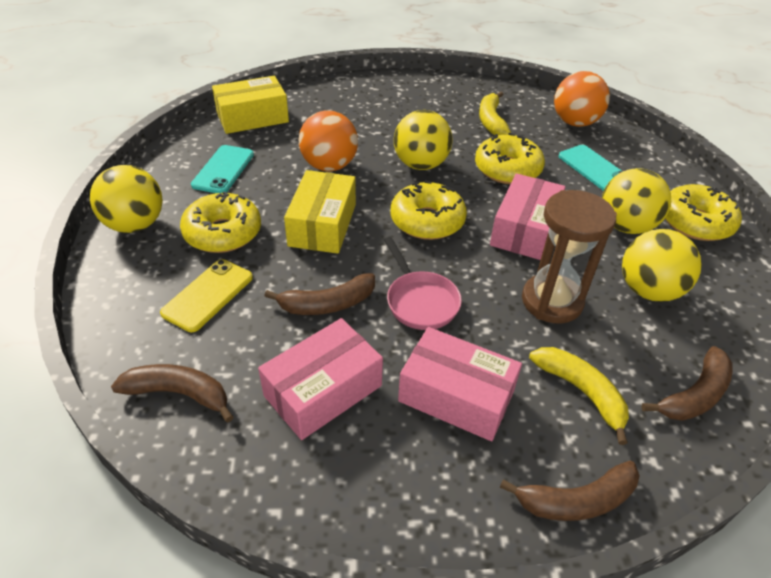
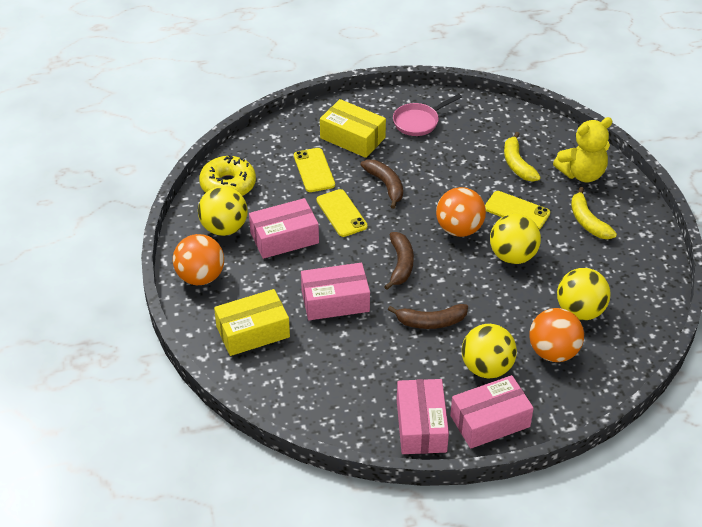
brown banana: [111,364,233,422] [264,273,375,315] [500,461,640,521] [641,346,733,421] = 4 -> [361,160,403,209] [384,232,414,290] [388,304,468,329] = 3
brown hourglass: [522,190,617,323] = 1 -> none = 0
orange ball: [299,110,358,172] [554,71,610,127] = 2 -> [173,234,224,285] [436,187,486,237] [529,308,584,362] = 3
pink box: [258,318,383,440] [398,327,522,441] [490,173,565,260] = 3 -> [249,198,319,259] [301,263,370,320] [397,379,449,454] [450,375,534,449] = 4
turquoise phone: [191,145,254,193] [559,145,623,191] = 2 -> none = 0
yellow donut: [180,191,261,253] [390,180,467,240] [475,133,545,184] [665,184,742,241] = 4 -> [199,155,256,196] = 1
yellow phone: [160,259,253,332] = 1 -> [294,148,335,192] [316,189,368,237] [485,191,550,229] = 3
yellow teddy bear: none = 0 -> [553,117,613,182] = 1

